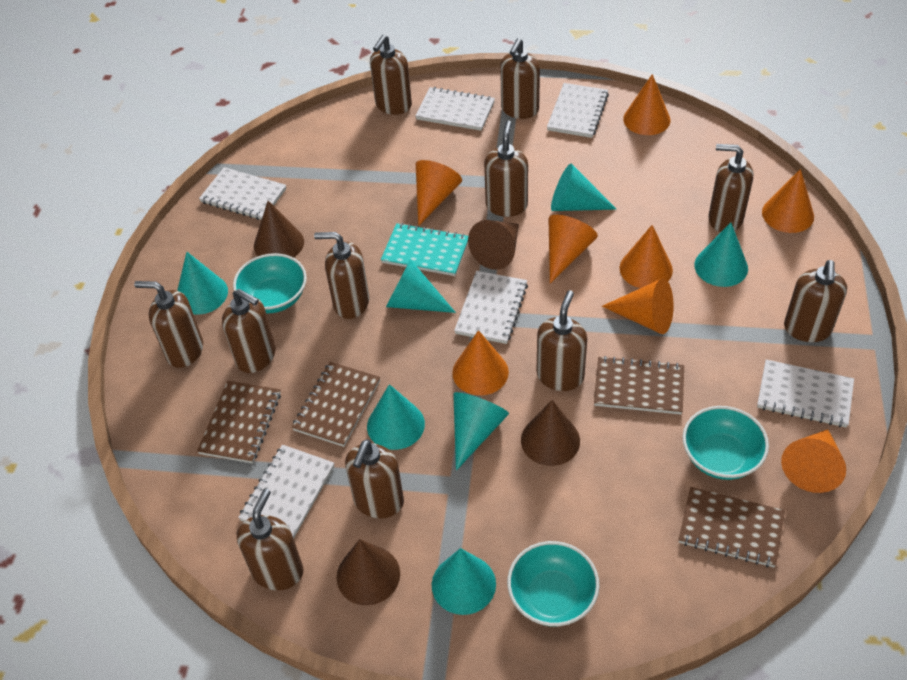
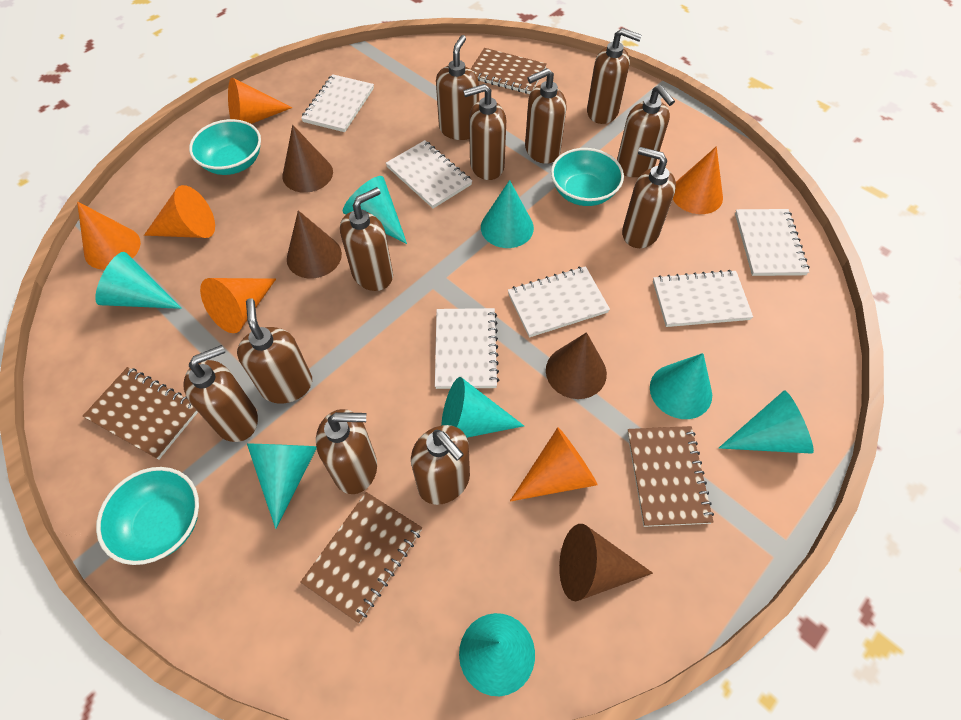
orange cone: [416,160,462,226] [452,330,509,396] [548,215,598,283] [602,278,674,334] [620,225,673,288] [623,74,671,135] [762,169,814,233] [781,429,846,493] = 8 -> [77,201,141,270] [144,185,215,238] [200,278,276,333] [228,77,292,124] [510,427,598,501] [673,146,723,214] = 6
turquoise cone: [177,252,228,315] [367,384,425,450] [386,259,456,313] [432,548,496,615] [453,392,509,471] [551,164,616,211] [694,223,748,287] = 7 -> [95,252,182,309] [247,443,317,529] [343,176,407,244] [441,377,524,438] [459,613,535,696] [481,180,534,248] [650,353,712,419] [719,390,814,454] = 8
turquoise notebook: [381,223,468,276] = 1 -> none = 0

